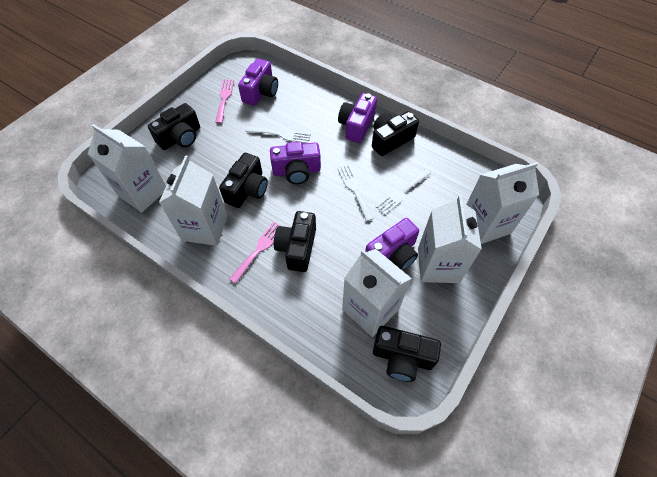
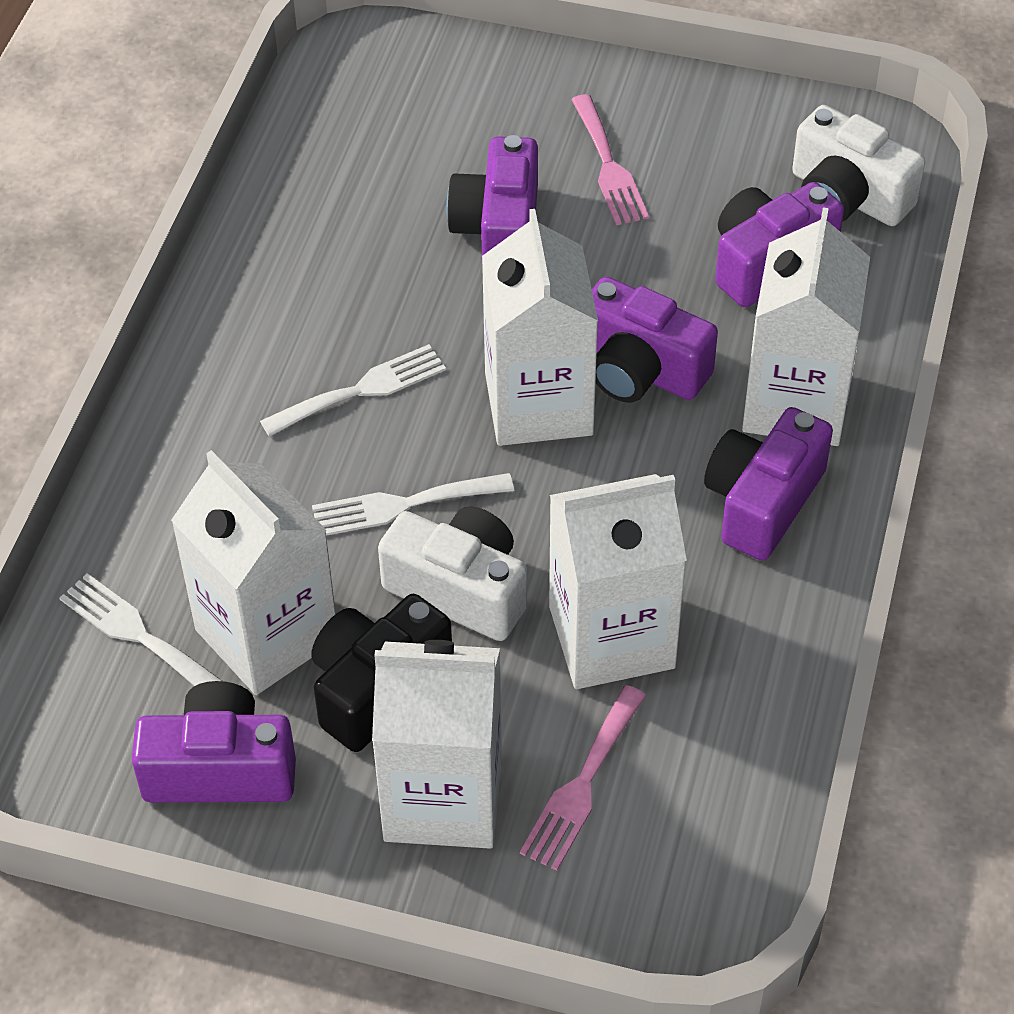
black camera: [148,103,200,150] [219,153,268,208] [274,211,316,272] [372,111,419,156] [373,326,441,382] = 5 -> [311,594,452,752] = 1
purple camera: [238,59,278,106] [270,142,321,184] [338,93,377,143] [365,218,419,271] = 4 -> [131,681,296,803] [446,135,538,256] [592,276,718,403] [704,407,833,561] [715,182,844,307] = 5
white camera: none = 0 -> [378,506,527,641] [792,105,925,226] = 2

